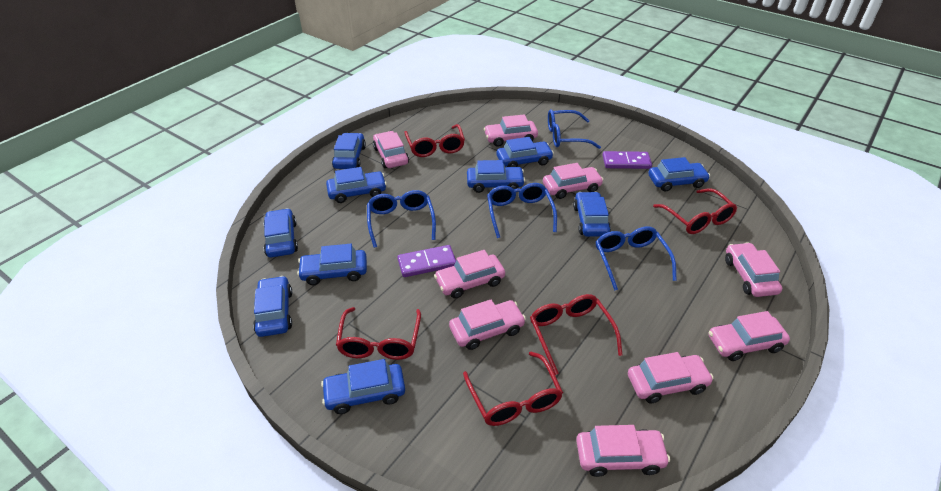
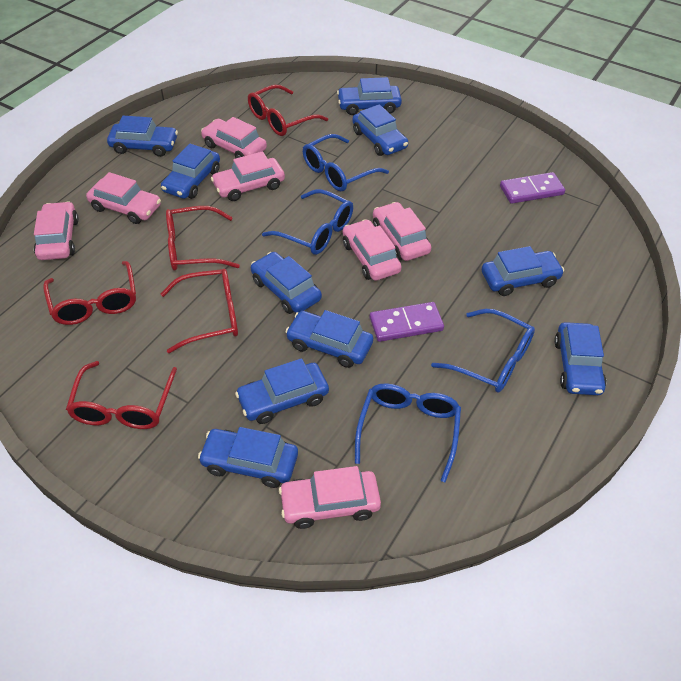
pink car: [373,131,409,168] [434,250,505,299] [449,299,526,350] [484,114,538,147] [543,163,603,199] [576,425,670,477] [628,352,714,404] [709,311,790,361] [725,242,782,297] = 9 -> [34,201,79,260] [86,172,161,224] [201,117,267,158] [211,151,285,201] [279,466,381,529] [343,219,402,281] [373,202,431,261] = 7

